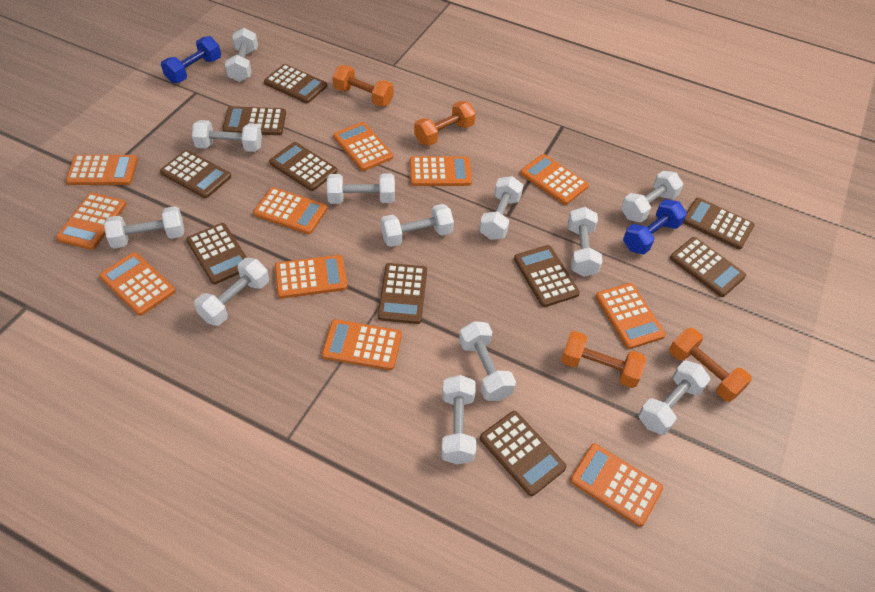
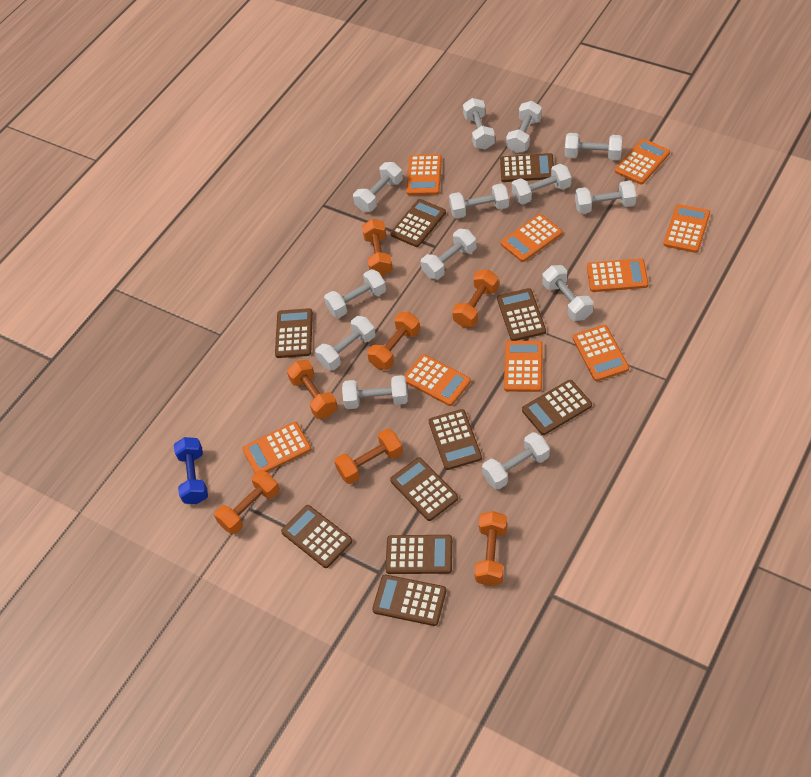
blue dumbbell: [161,36,221,83] [623,199,687,254] = 2 -> [174,437,208,504] = 1
orange calculator: [56,193,126,250] [66,155,138,185] [99,252,176,316] [253,187,327,234] [275,255,347,299] [322,319,402,370] [333,122,393,171] [410,156,472,186] [520,154,589,205] [570,444,663,527] [596,283,666,349] = 11 -> [242,422,311,473] [404,354,471,406] [406,154,442,195] [501,214,562,262] [504,341,543,392] [573,325,629,381] [587,258,648,292] [615,139,670,184] [663,204,710,253] = 9
orange dumbbell: [333,65,394,107] [414,101,476,146] [561,331,646,388] [669,328,752,402] = 4 -> [214,470,280,534] [287,360,338,419] [334,429,403,484] [362,219,393,276] [367,312,420,370] [452,270,499,327] [474,511,507,586] = 7
white dumbbell: [104,206,184,248] [192,120,262,152] [194,258,269,326] [225,28,258,82] [327,174,395,204] [381,204,454,247] [441,375,476,464] [459,321,516,401] [479,176,523,240] [568,207,603,277] [621,171,683,223] [638,361,710,435] = 12 -> [315,316,376,370] [324,269,386,318] [342,375,408,409] [353,162,403,212] [421,229,477,280] [449,183,509,219] [463,98,495,150] [482,432,550,489] [506,101,542,153] [512,164,571,204] [542,265,593,321] [565,133,622,160] [575,181,636,214] = 13

